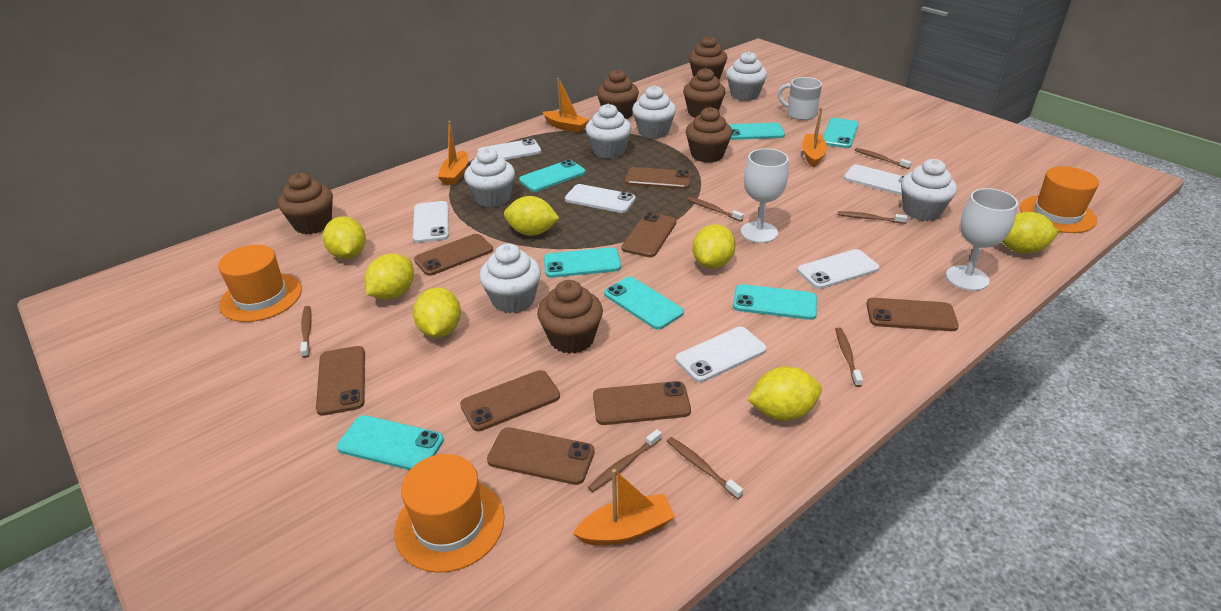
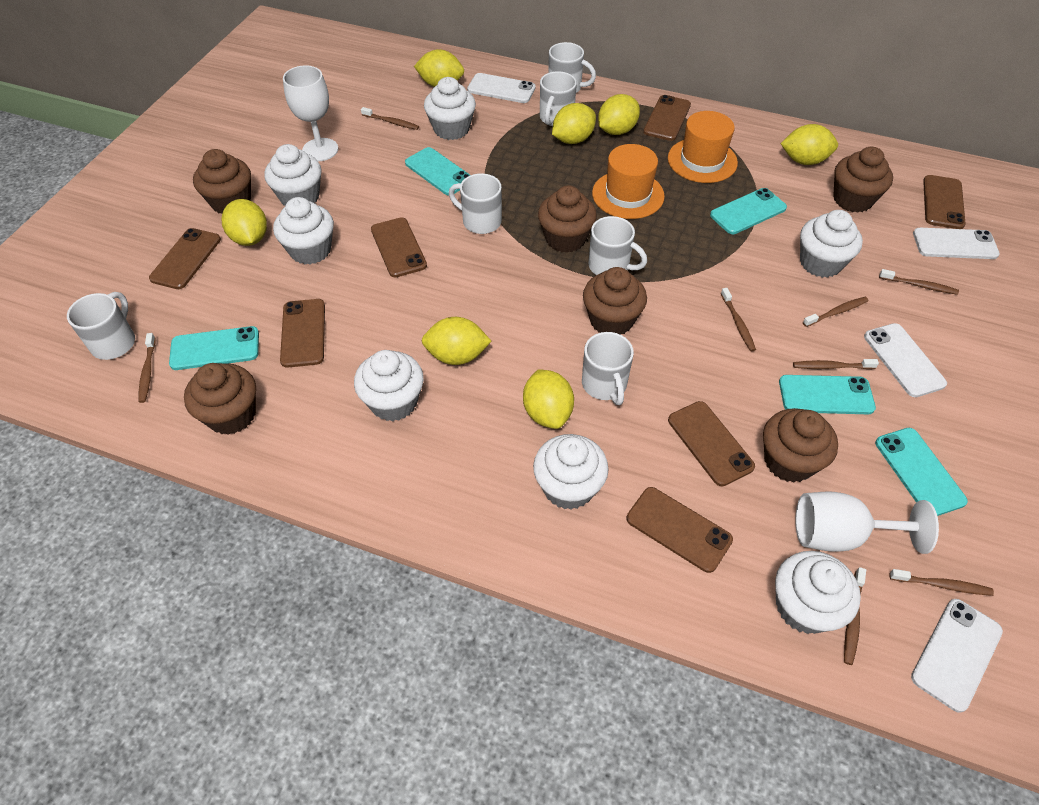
brown phone: [316,346,365,416] [414,234,493,276] [460,370,560,431] [487,427,595,485] [593,381,691,425] [622,212,677,257] [625,167,692,189] [866,298,959,331] = 8 -> [149,228,221,289] [280,299,325,368] [371,217,427,277] [626,487,733,573] [643,95,691,141] [668,401,755,486] [923,175,966,229] = 7
brown toothbrush: [300,306,312,358] [588,429,662,492] [667,437,743,499] [687,197,744,222] [835,327,863,387] [838,211,908,224] [855,148,912,169] = 7 -> [139,333,156,403] [361,107,419,130] [721,288,756,351] [793,359,879,369] [803,297,869,327] [844,567,866,665] [879,269,959,295] [889,569,994,596] = 8
orange boat: [438,121,468,185] [543,78,590,133] [573,469,675,545] [802,107,827,168] = 4 -> none = 0
orange hat: [218,245,302,322] [394,454,505,573] [1020,166,1099,233] = 3 -> [592,144,665,219] [668,111,738,183] = 2
turquoise phone: [337,415,444,470] [519,159,586,192] [544,247,621,278] [604,277,684,330] [728,123,785,140] [733,284,817,320] [823,118,859,148] = 7 -> [169,326,259,370] [405,147,470,195] [710,188,787,234] [779,375,876,414] [875,428,968,516] = 5
white cupcake: [464,148,515,207] [479,243,541,313] [586,104,631,159] [632,85,676,139] [727,51,767,101] [901,159,957,221] = 6 -> [264,144,322,206] [273,197,334,265] [354,350,424,421] [424,77,476,140] [533,434,609,510] [775,551,861,634] [800,210,863,278] = 7
white mug: [778,77,822,120] = 1 -> [67,292,135,360] [449,173,502,234] [540,71,577,126] [548,42,596,93] [582,332,634,405] [589,216,647,275] = 6
white phone: [413,201,449,243] [478,138,541,160] [565,184,636,213] [675,327,767,382] [797,249,879,289] [844,165,904,195] = 6 -> [467,73,536,103] [864,323,947,397] [911,599,1003,713] [913,228,1000,259] = 4

